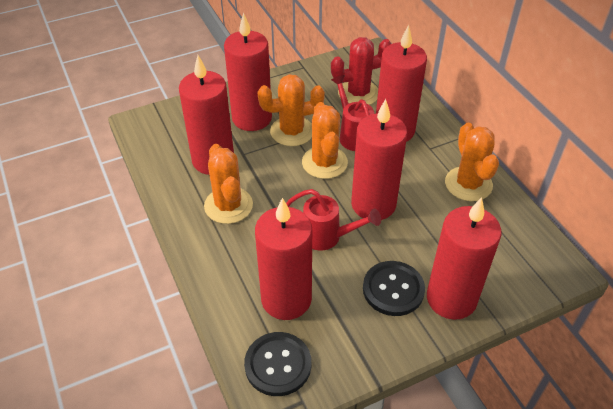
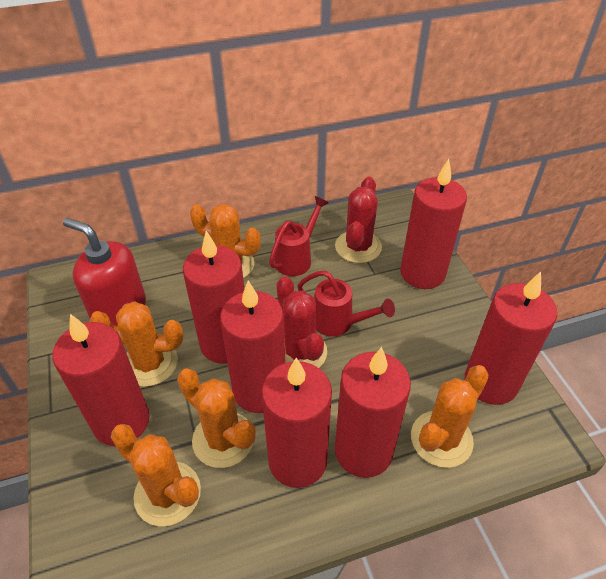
black button: [244,332,311,396] [363,261,425,316] = 2 -> none = 0
orange cactus: [204,144,253,224] [257,74,325,146] [302,102,348,179] [445,123,499,201] = 4 -> [89,301,183,387] [111,424,201,526] [177,368,256,468] [190,204,261,278] [411,365,489,468] = 5
red cactus: [331,37,391,105] = 1 -> [276,276,327,368] [335,177,382,263] = 2
red candle: [179,55,234,175] [224,13,272,131] [255,198,312,320] [351,99,407,220] [376,25,427,142] [427,197,502,320] = 6 -> [52,314,150,446] [183,231,244,364] [220,280,285,413] [261,358,332,488] [335,347,411,478] [400,159,467,289] [465,272,557,405] = 7
red soap dispenser: none = 0 -> [63,218,146,326] = 1

